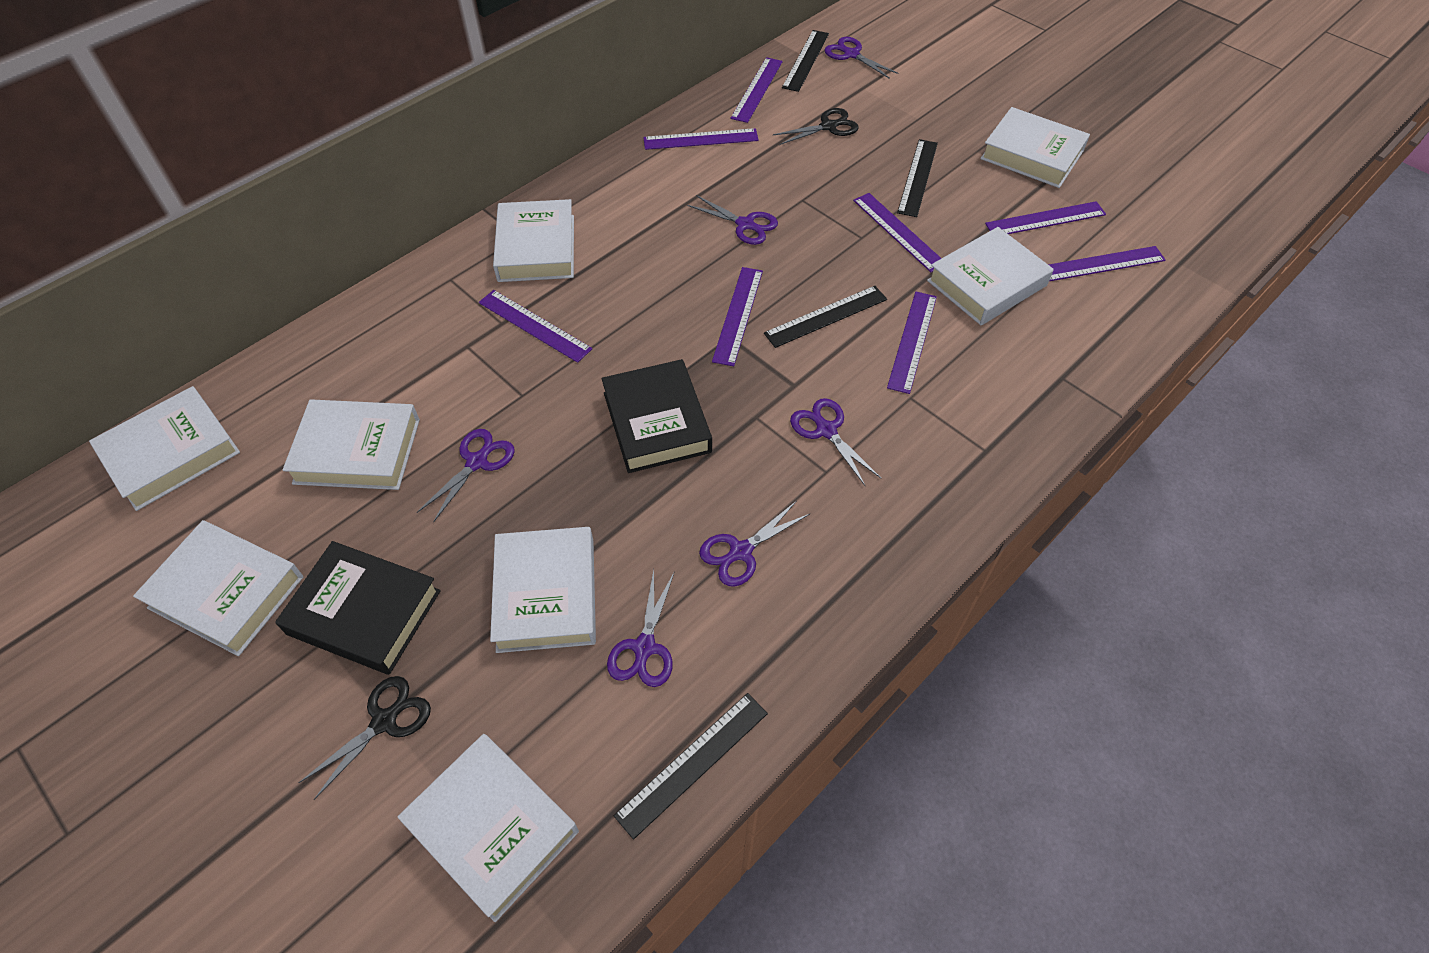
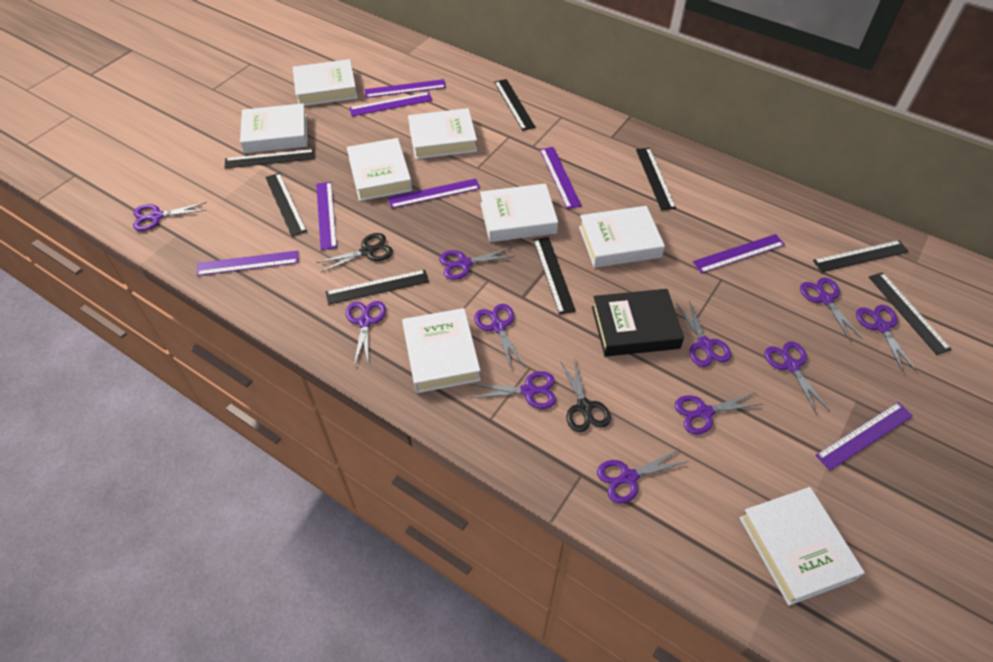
black book: [275,541,441,675] [601,359,712,473] = 2 -> [592,289,684,357] = 1
black ruler: [614,693,768,840] [764,286,887,348] [782,30,829,92] [897,139,938,217] = 4 -> [224,149,315,169] [265,173,307,236] [325,270,429,305] [494,79,535,131] [533,237,576,315] [636,148,676,211] [813,240,909,272] [869,272,952,355] = 8
purple scissors: [417,429,515,523] [607,570,675,687] [688,195,778,245] [699,501,810,587] [790,398,881,487] [825,37,899,79] = 6 -> [133,202,207,231] [346,301,386,366] [439,247,516,280] [470,371,556,409] [474,304,525,371] [597,449,689,503] [675,392,763,435] [676,300,731,367] [765,341,830,415] [800,278,863,341] [856,305,917,372] = 11

